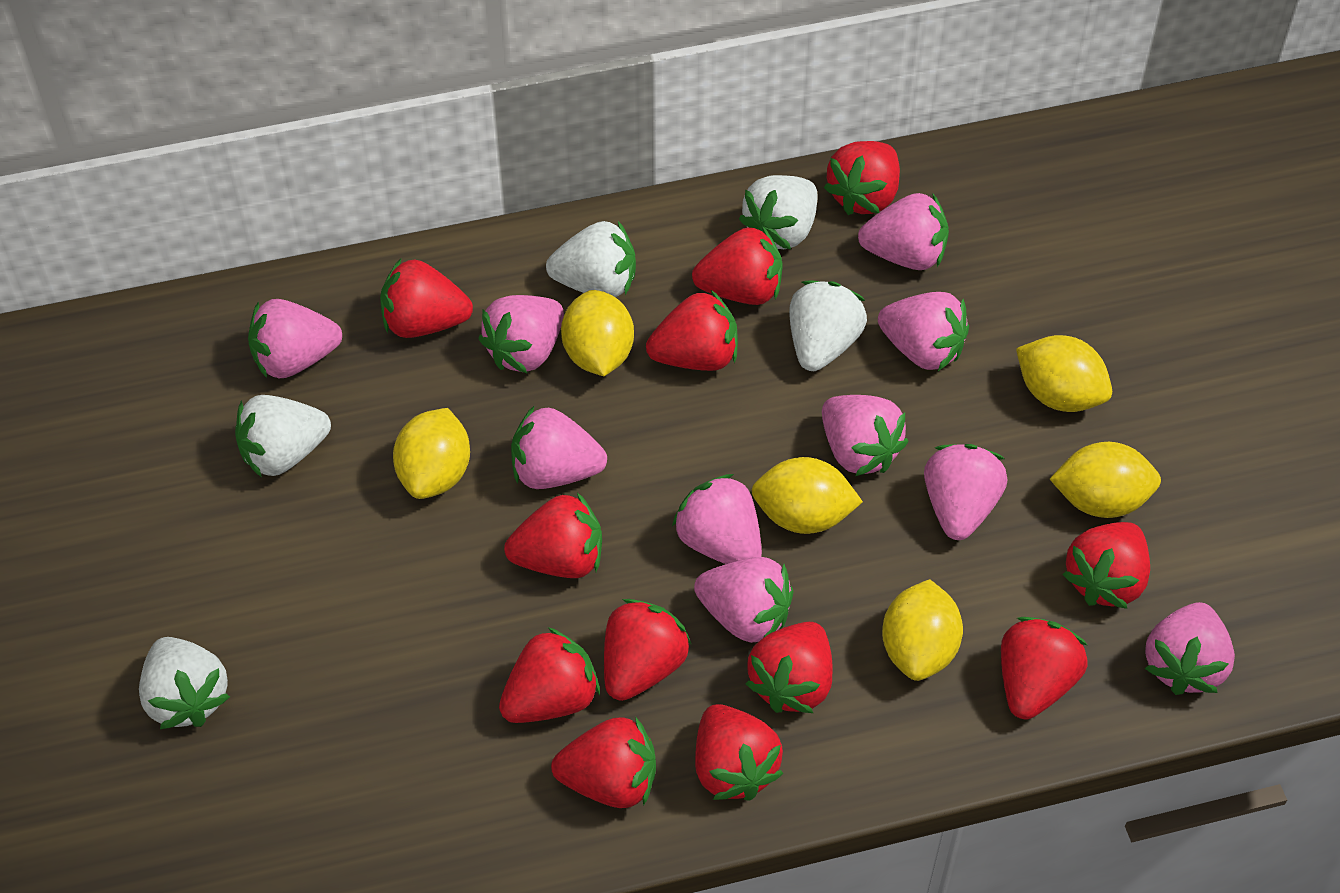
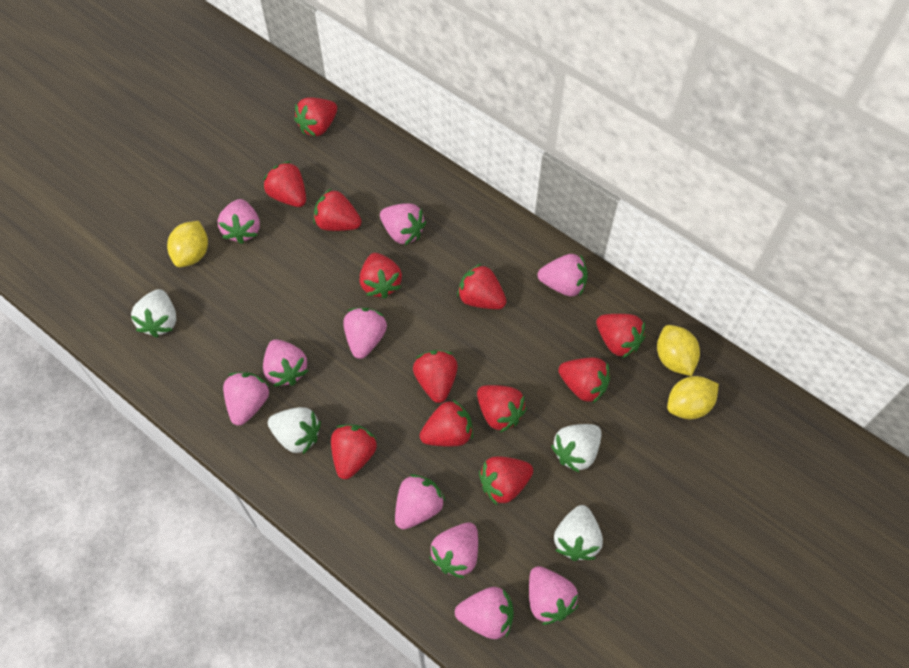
white strawberry: [139,637,230,729] [235,395,331,477] [546,221,636,297] [739,175,818,249] [789,280,867,371] = 5 -> [131,289,176,338] [268,407,321,454] [551,424,602,473] [554,505,603,561] = 4
yellow lemon: [393,408,470,499] [561,290,634,376] [751,457,863,534] [882,579,963,681] [1016,335,1112,412] [1050,442,1161,518] = 6 -> [167,221,208,267] [657,325,700,376] [667,376,719,419] = 3

